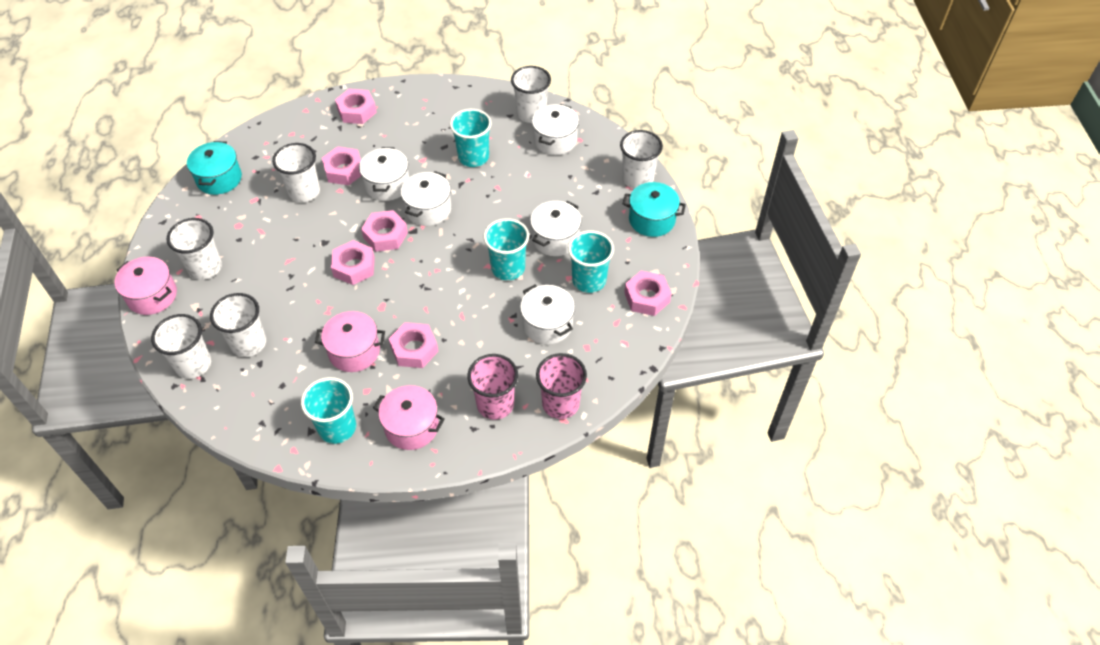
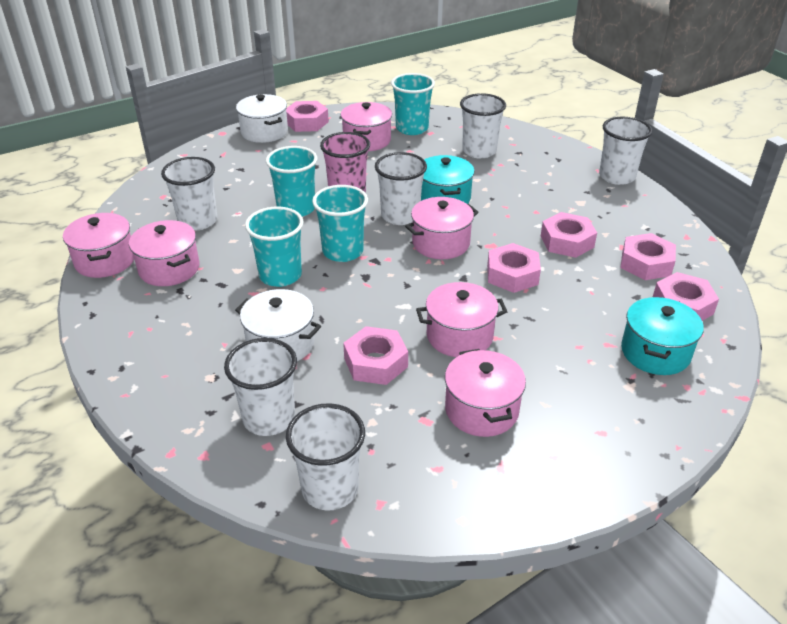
pink cup: [467,354,518,420] [536,353,587,419] = 2 -> [320,132,370,193] = 1
pink pot: [114,257,177,315] [315,311,385,372] [373,385,444,450] = 3 -> [63,213,134,278] [129,220,199,286] [341,102,392,151] [405,197,479,259] [416,282,507,357] [445,349,526,437] = 6
white pot: [359,147,409,201] [401,171,451,226] [520,285,575,345] [530,201,581,256] [532,104,579,155] = 5 -> [235,289,321,361] [236,94,288,143] = 2

